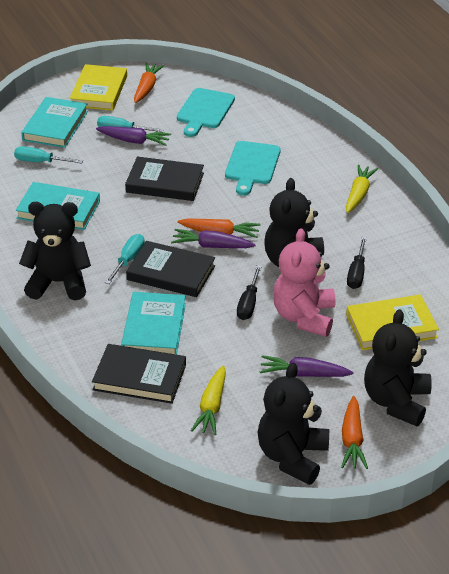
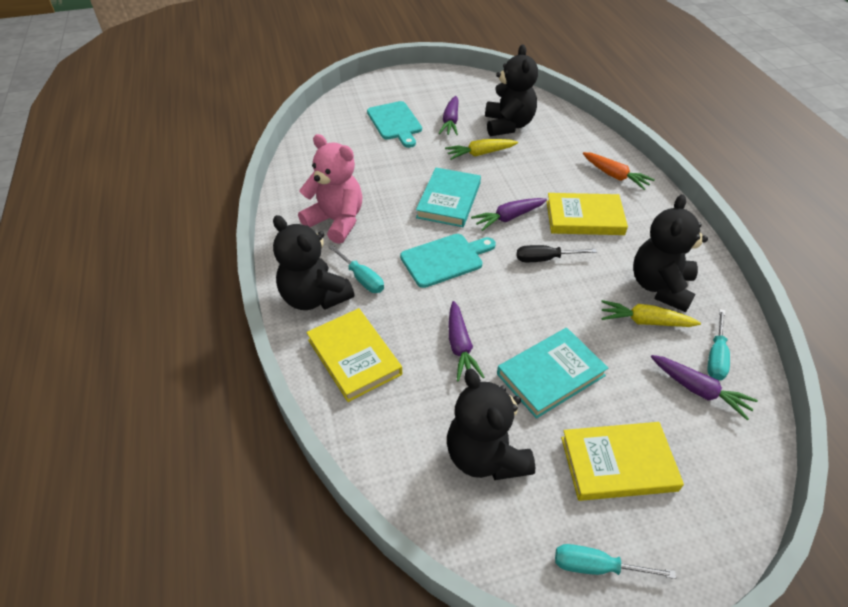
black book: [92,344,186,404] [125,157,204,201] [126,241,215,297] = 3 -> none = 0
black screwdriver: [237,265,262,320] [347,237,367,289] = 2 -> [517,245,597,262] = 1
orange carrot: [134,63,164,103] [178,219,261,238] [341,396,368,469] = 3 -> [583,152,655,190] = 1
purple carrot: [96,126,171,146] [171,229,256,248] [260,355,354,377] = 3 -> [439,96,459,135] [449,301,484,381] [471,198,547,231] [651,355,758,420] = 4
turquoise book: [16,182,100,230] [21,97,88,148] [121,292,186,355] = 3 -> [416,168,481,227] [497,328,609,419] = 2
yellow book: [70,64,127,111] [346,295,439,350] = 2 -> [306,308,402,402] [546,193,628,235] [561,422,684,501] = 3

